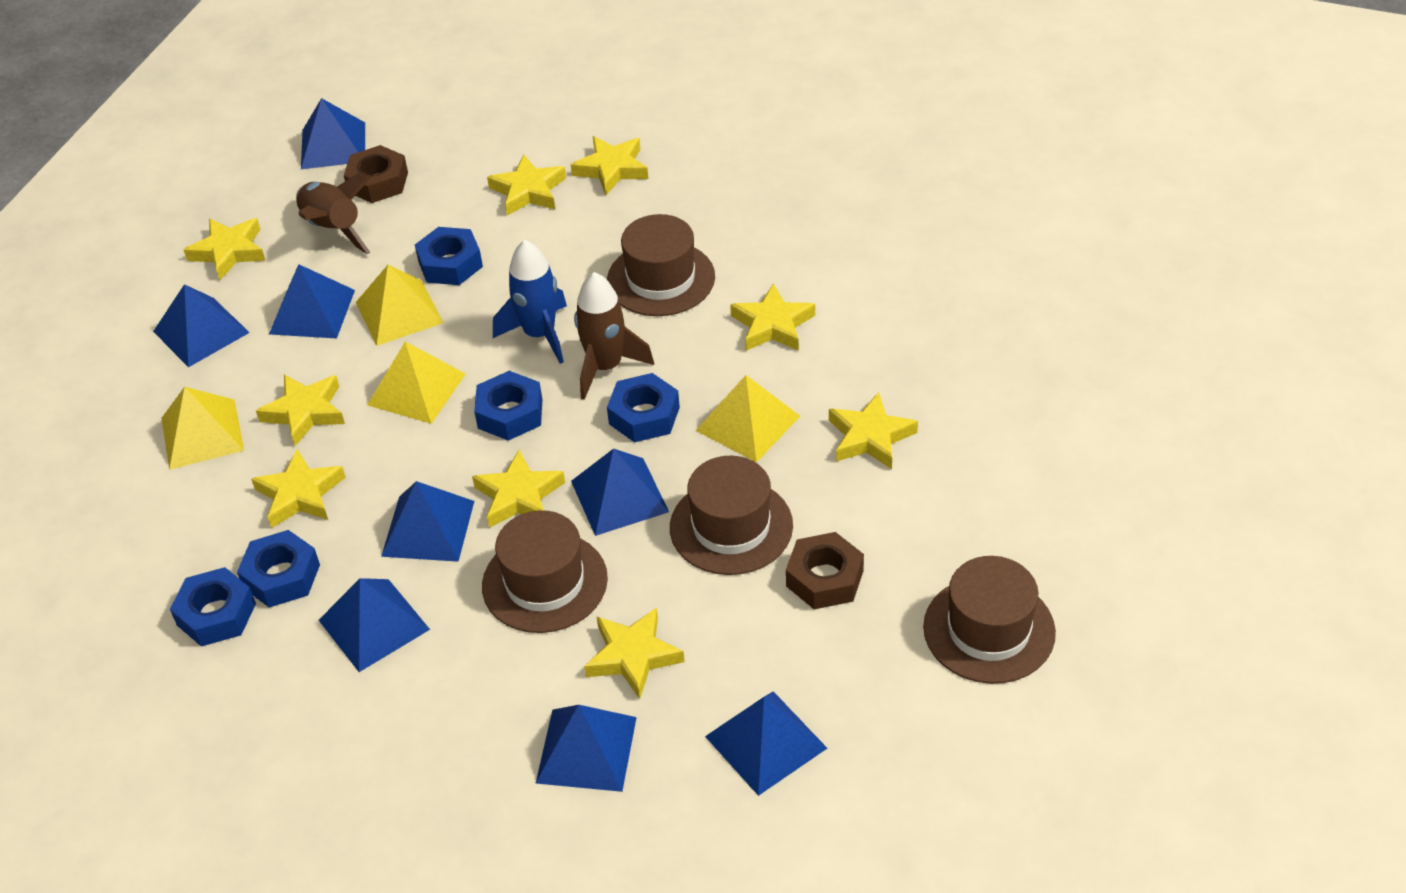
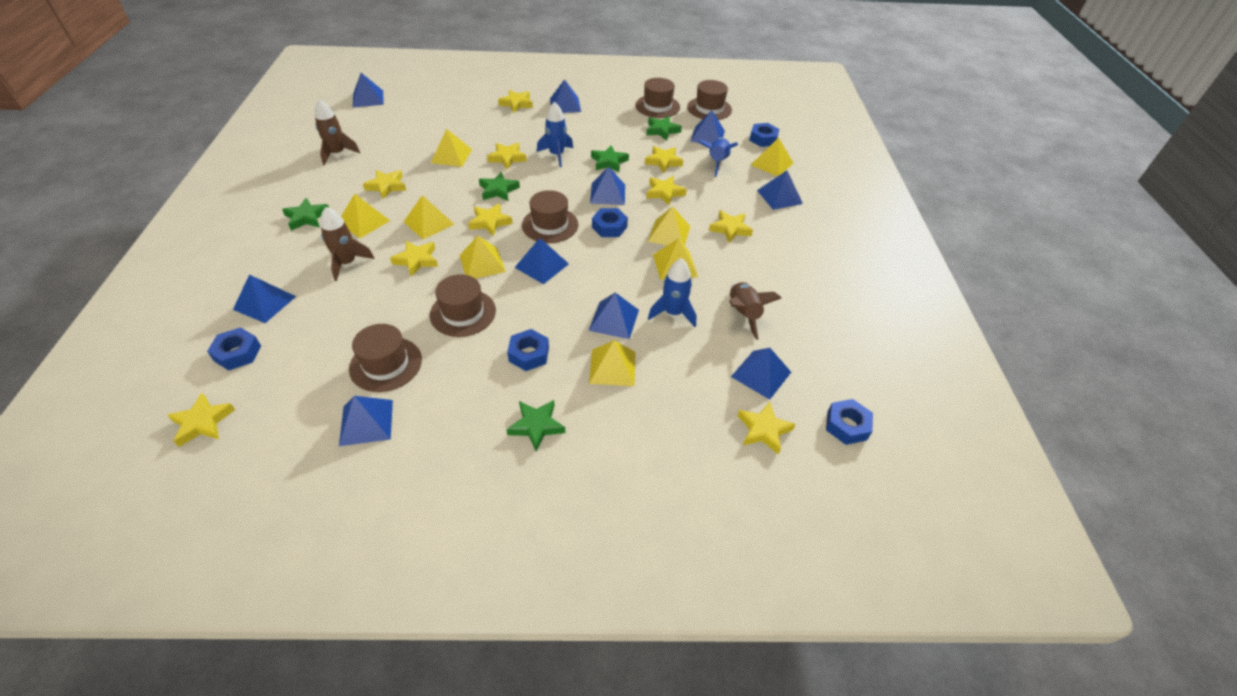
blue pyramid: [153,284,250,367] [269,264,355,339] [301,98,365,169] [319,578,430,672] [381,481,474,562] [536,705,637,792] [571,448,669,536] [705,691,827,796] = 8 -> [233,274,296,323] [339,396,393,446] [353,73,384,107] [514,238,569,284] [550,79,581,113] [589,292,639,339] [590,167,625,205] [690,110,725,143] [731,348,791,400] [757,170,803,210] = 10
blue rocket: [493,240,567,364] = 1 -> [537,102,573,167] [648,258,696,327] [698,137,738,177] = 3
brown hat: [482,510,608,633] [607,214,715,316] [670,456,793,575] [923,556,1056,684] = 4 -> [349,324,422,392] [430,274,496,337] [522,190,578,243] [635,78,680,118] [687,80,732,120] = 5
brown nut: [344,145,408,203] [786,532,864,609] = 2 -> none = 0
brown rocket: [296,173,371,255] [574,272,654,400] = 2 -> [315,99,360,165] [320,207,374,281] [729,282,782,340] = 3
green star: none = 0 -> [282,198,329,231] [479,172,520,202] [507,400,565,452] [591,145,629,172] [646,116,682,141] = 5
yellow pyramid: [162,387,244,470] [356,265,444,346] [367,342,465,424] [696,375,800,462] = 4 -> [341,194,390,238] [404,195,455,239] [431,129,472,167] [459,236,506,279] [589,340,635,386] [648,206,690,245] [653,238,698,280] [751,138,793,176] = 8
yellow star: [183,218,266,280] [251,449,346,528] [256,374,345,446] [472,450,565,528] [487,155,566,216] [571,136,648,195] [584,608,685,699] [730,283,815,351] [829,392,918,469] = 9 -> [167,393,235,447] [363,170,406,199] [390,241,438,276] [468,203,513,236] [487,143,527,169] [498,90,533,113] [645,146,684,173] [647,176,687,206] [709,210,753,243] [737,401,796,455] = 10

